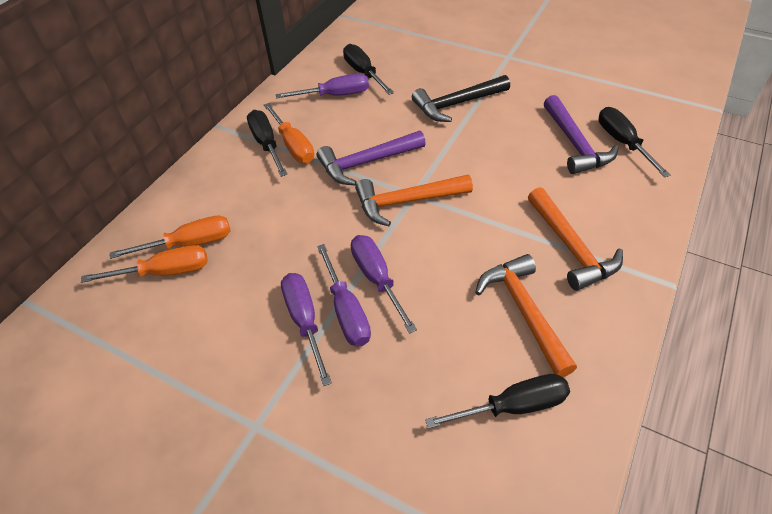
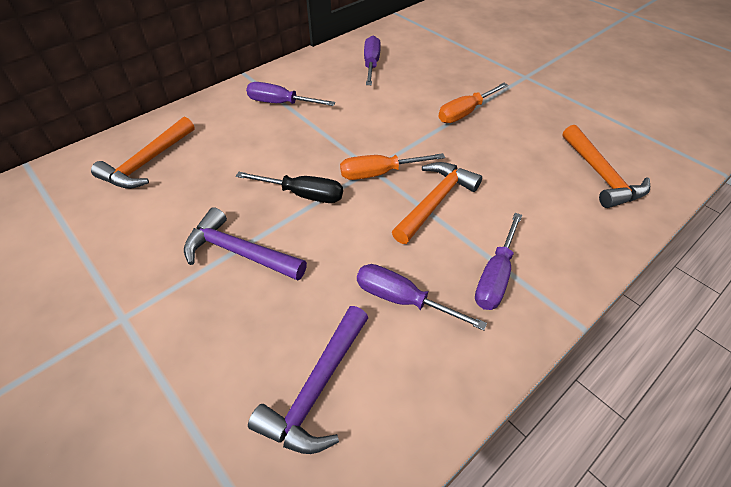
black hammer: [412,75,510,122] = 1 -> none = 0
black screwdriver: [247,110,287,177] [343,44,394,95] [425,374,570,429] [598,107,670,177] = 4 -> [236,172,343,203] = 1
orange screwdriver: [81,245,208,283] [110,216,230,259] [264,103,314,163] = 3 -> [340,153,445,180] [438,83,508,123] = 2

